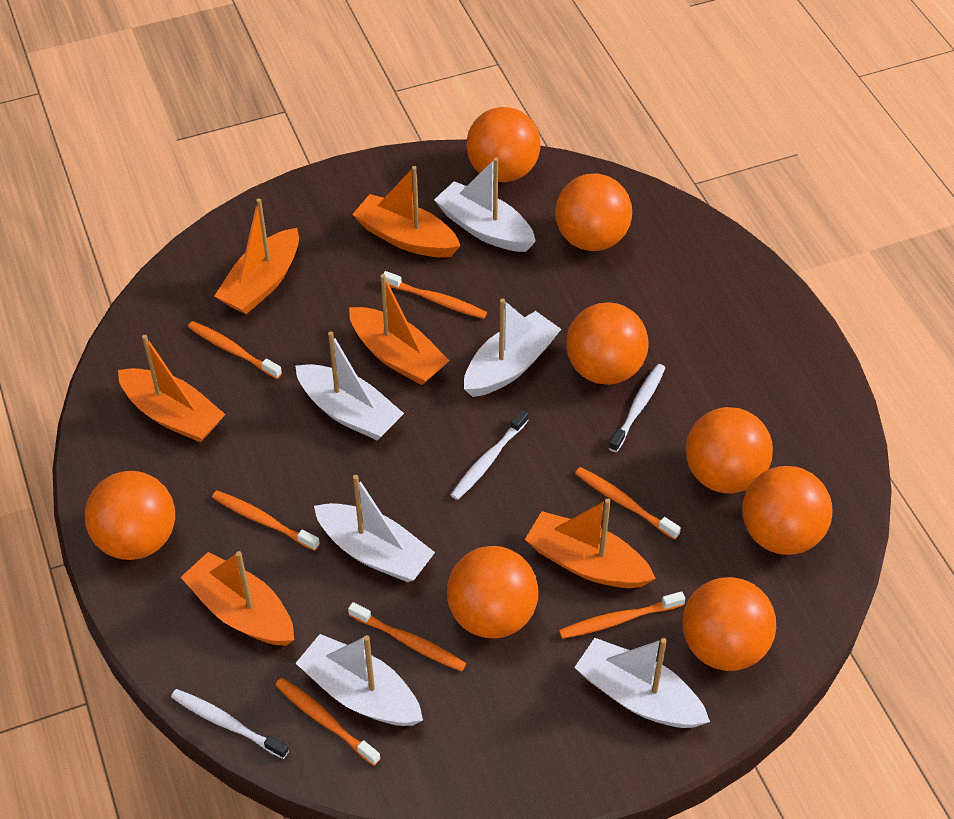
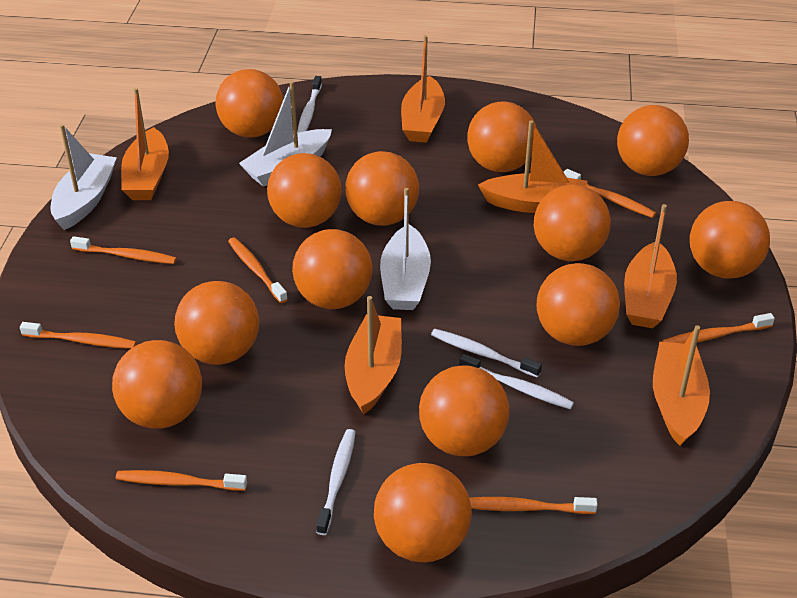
orange ball: [85,471,175,560] [447,546,539,638] [466,107,541,182] [555,174,632,251] [566,303,649,385] [682,577,776,671] [686,407,773,494] [743,466,832,555] = 8 -> [112,340,202,429] [174,281,259,365] [216,69,283,137] [267,153,341,228] [292,229,373,309] [345,151,419,226] [374,463,472,562] [419,365,509,456] [467,102,536,172] [534,184,611,261] [537,263,620,346] [617,105,689,176] [690,201,770,279] = 13
white boat: [295,331,404,440] [295,634,423,726] [314,475,435,582] [434,157,536,252] [464,298,561,397] [574,638,710,728] = 6 -> [51,124,117,230] [239,81,332,187] [380,188,431,310] = 3
white toothbrush: [171,689,289,759] [451,410,528,500] [609,364,665,452] = 3 -> [297,76,322,133] [316,429,356,535] [431,329,542,378] [459,354,574,410] = 4

